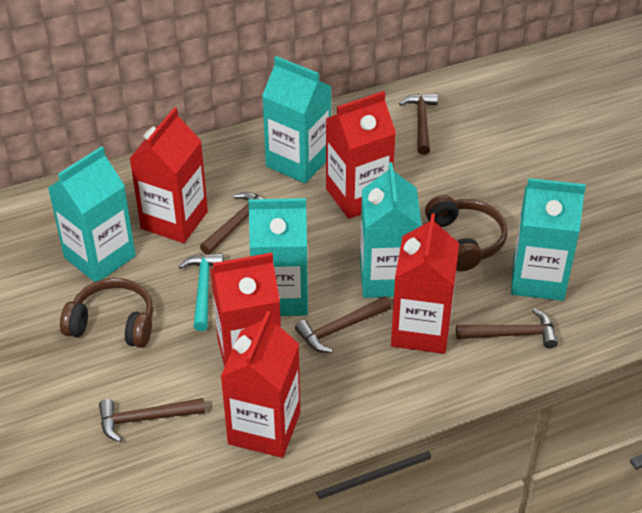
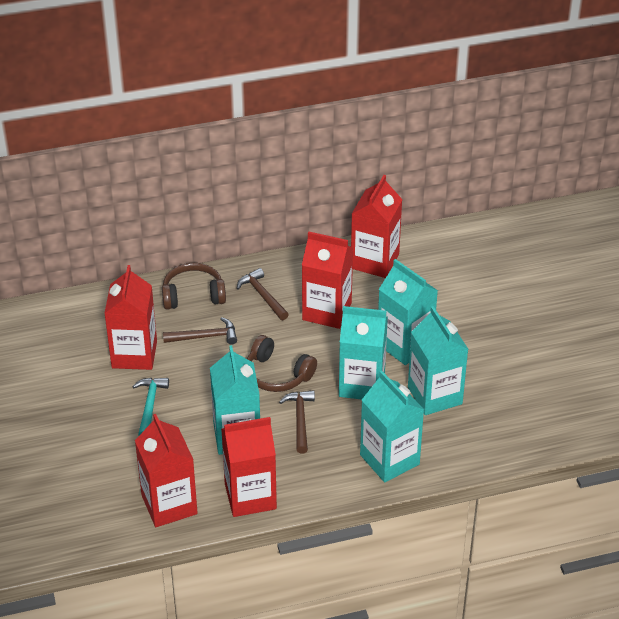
brown hammer: [99,398,205,442] [200,192,266,255] [295,296,391,353] [399,93,438,155] [456,309,558,349] = 5 -> [163,317,237,345] [237,268,289,320] [279,390,315,454] = 3

